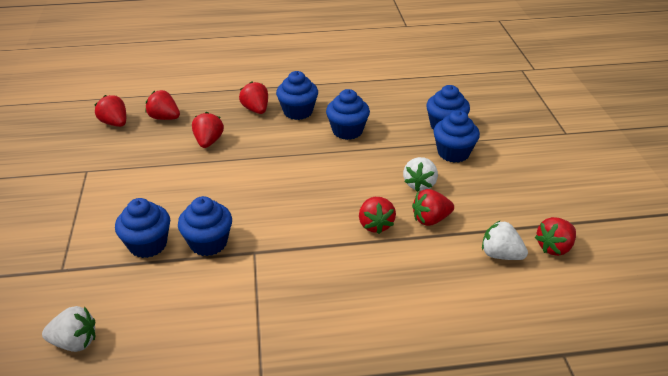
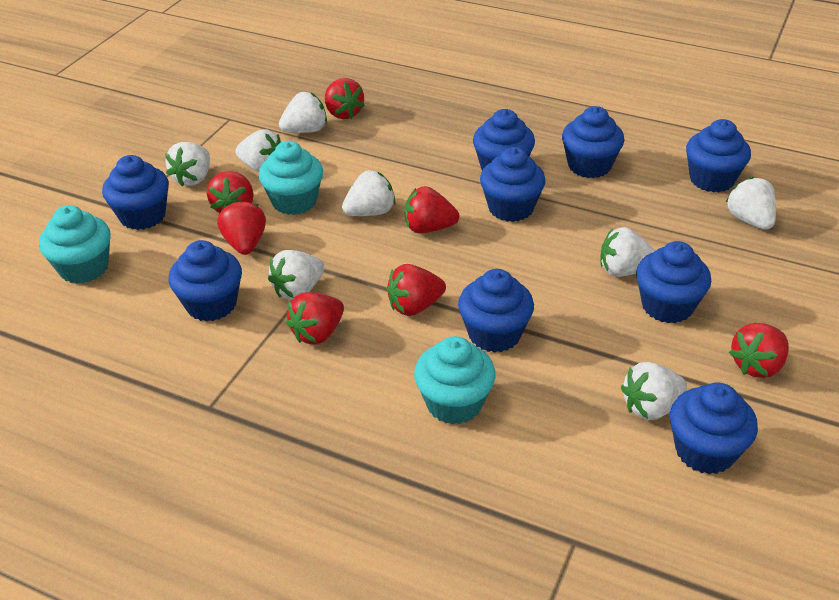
blue cupcake: [115,198,170,258] [178,196,232,256] [276,71,318,120] [326,89,370,140] [426,85,470,130] [433,110,480,163] = 6 -> [102,155,169,230] [169,240,242,322] [458,269,534,353] [473,109,535,170] [480,147,546,222] [562,106,624,178] [636,241,711,323] [670,383,758,474] [686,119,751,193] = 9
turquoise cupcake: none = 0 -> [39,205,111,284] [259,141,323,215] [414,336,495,425] = 3
white strawberry: [42,306,95,352] [403,157,438,192] [482,220,528,260] = 3 -> [165,142,210,186] [236,129,281,172] [268,250,324,300] [279,92,327,133] [342,170,396,216] [600,227,655,277] [621,362,687,420] [726,177,776,230] = 8

